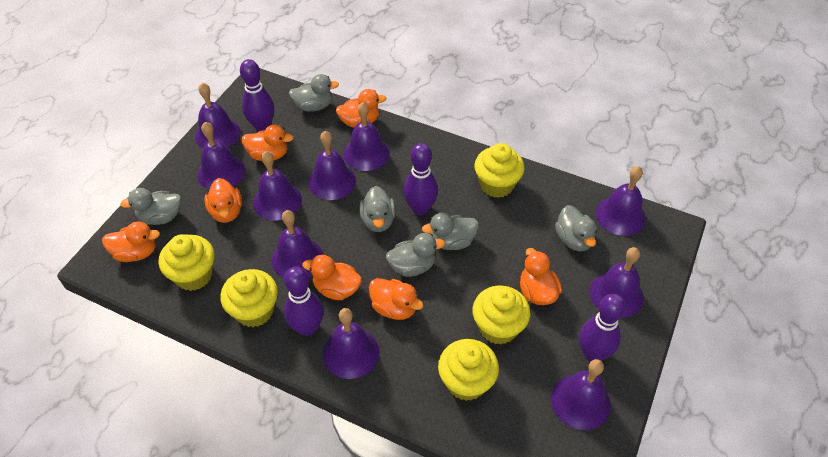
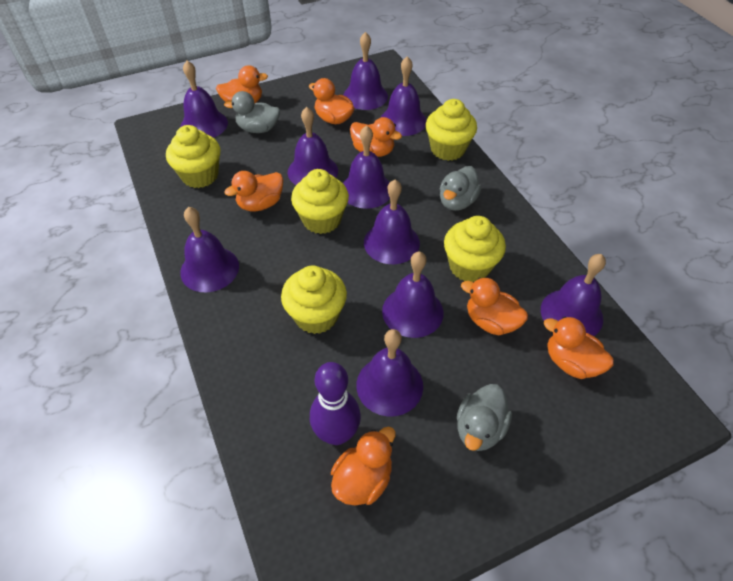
grey duck: [120,188,181,225] [289,74,339,111] [359,186,396,232] [386,233,445,277] [422,213,479,250] [555,205,597,252] = 6 -> [224,91,280,133] [440,166,482,211] [457,384,512,451] = 3
purple bowling pin: [240,59,274,131] [284,267,324,336] [403,143,438,215] [579,293,626,361] = 4 -> [310,362,361,445] = 1

